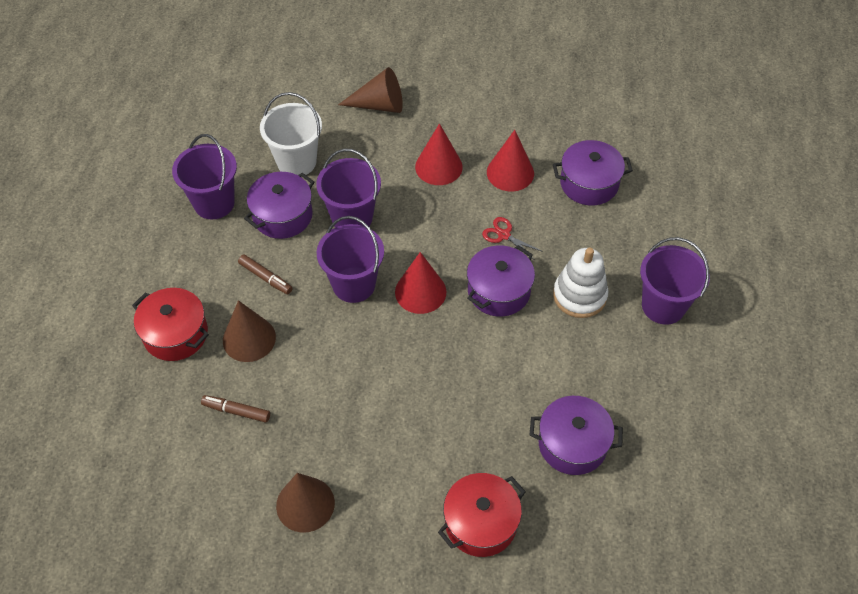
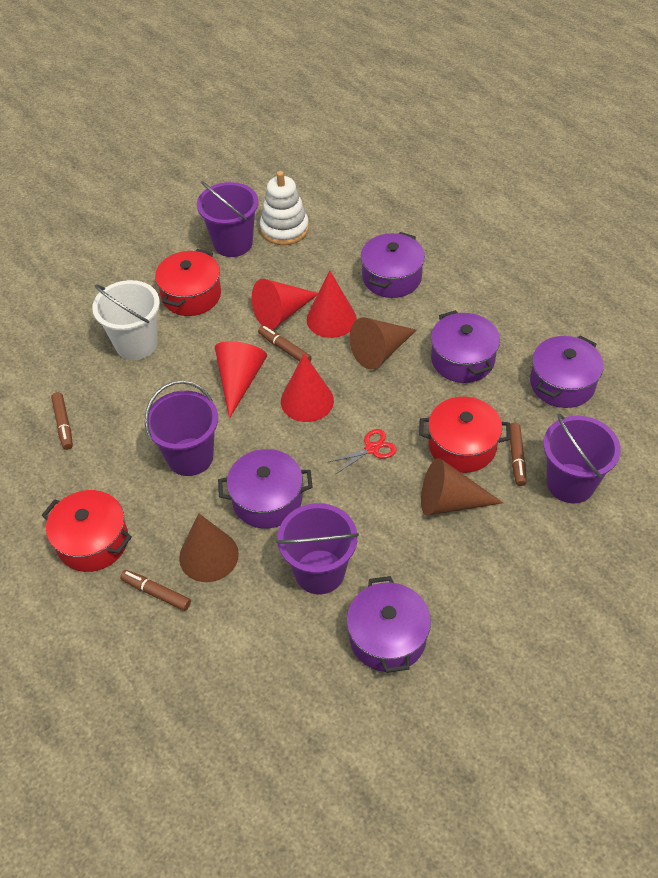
brown marker: [201,395,270,423] [238,254,292,294] = 2 -> [51,392,73,450] [120,570,191,611] [258,326,312,361] [510,423,526,486] = 4
purple pot: [244,172,315,239] [467,245,535,316] [530,396,623,475] [553,140,633,206] = 4 -> [218,449,313,529] [347,576,431,673] [361,232,425,298] [431,310,500,383] [530,336,604,408] = 5
red cone: [395,252,446,314] [415,123,463,185] [487,130,534,192] = 3 -> [215,341,267,419] [252,279,318,329] [281,354,334,422] [307,271,357,338] = 4
red pot: [132,288,209,361] [438,473,526,557] = 2 -> [42,490,132,572] [155,249,221,316] [419,397,511,473] = 3

